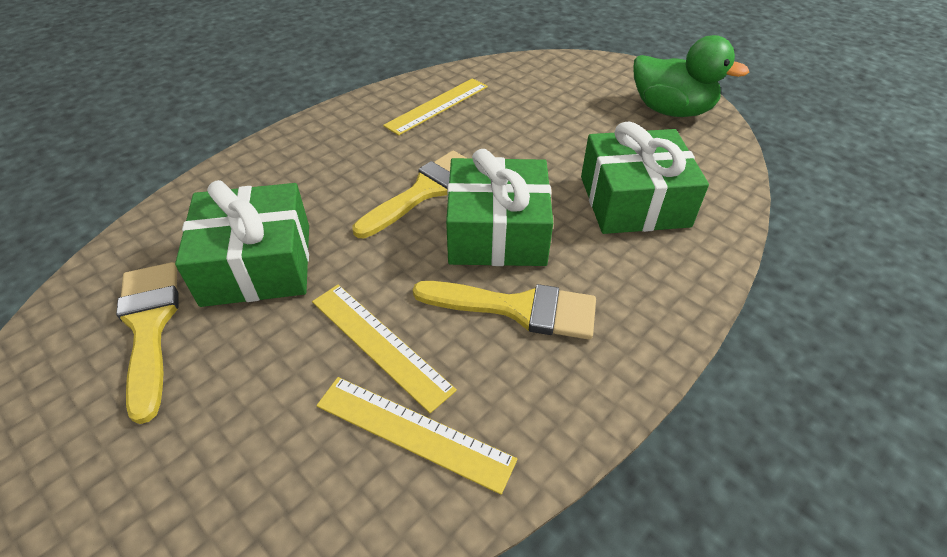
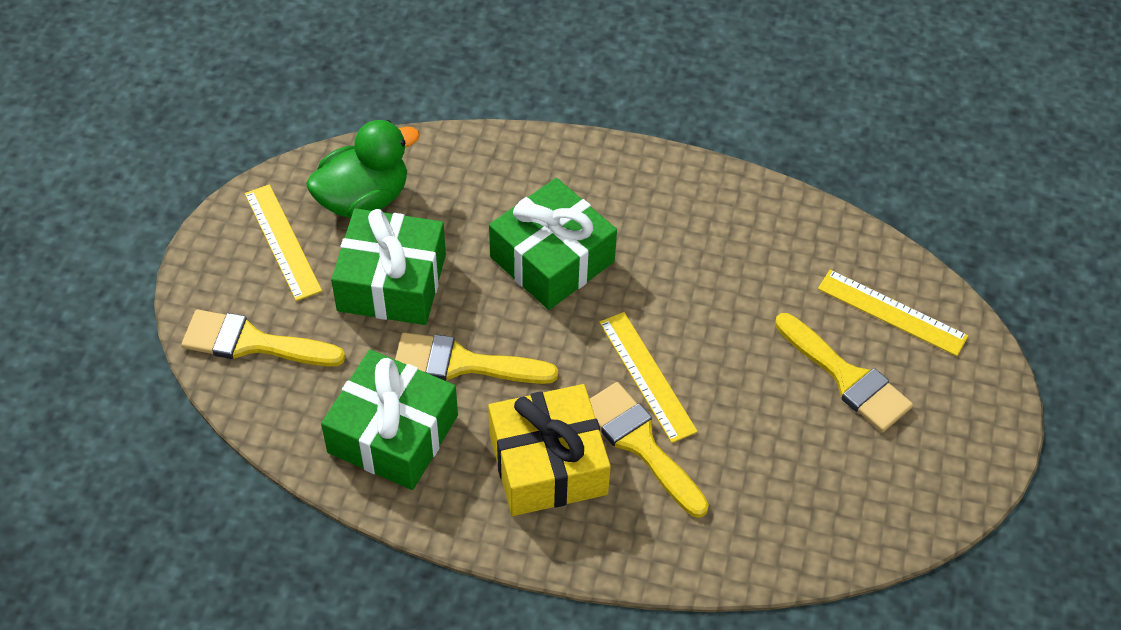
yellow brush: [116,262,179,424] [353,151,466,238] [413,281,596,340] = 3 -> [181,310,345,366] [395,333,558,384] [590,382,709,518] [775,313,913,432] = 4
yellow gift: none = 0 -> [488,384,611,516] = 1

